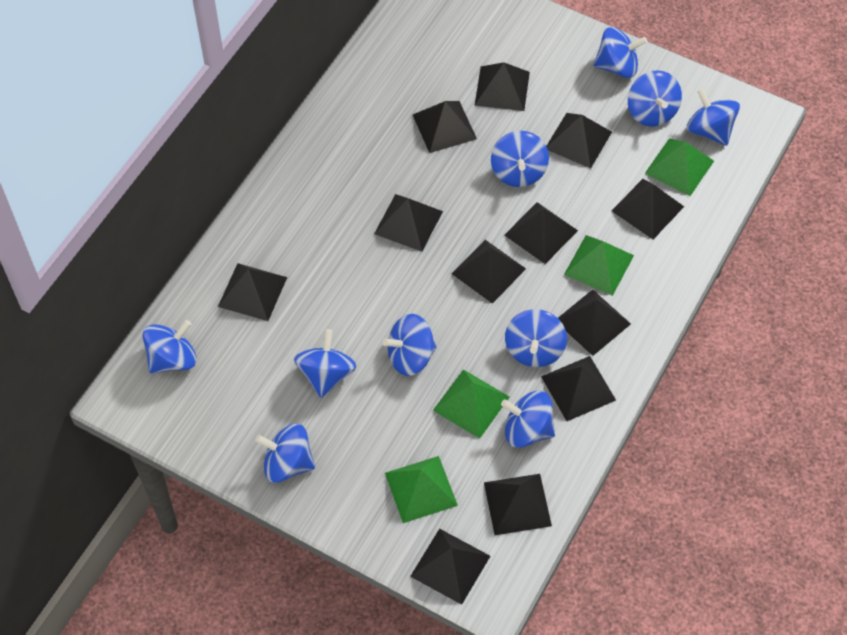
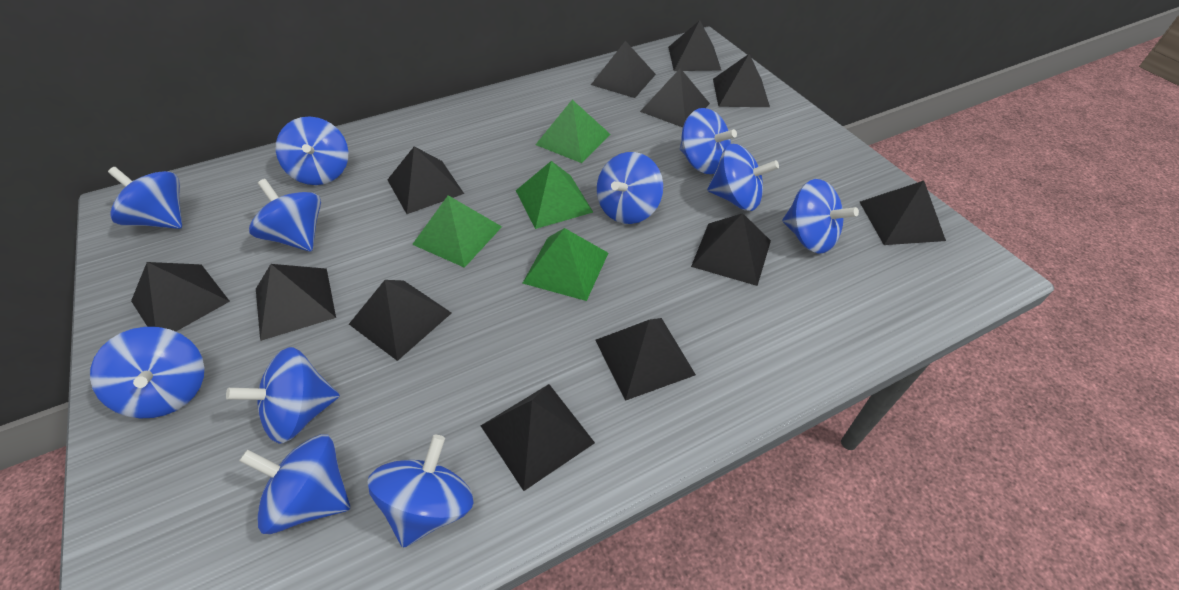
blue spinning top: [142,320,197,374] [255,423,315,483] [294,329,356,398] [383,314,436,376] [491,131,549,187] [501,391,555,448] [505,309,567,367] [593,27,647,78] [628,70,682,127] [687,88,740,146] = 10 -> [90,327,204,418] [108,167,182,229] [226,347,340,444] [239,434,350,534] [249,179,321,252] [276,116,348,185] [367,435,474,547] [597,152,663,224] [680,108,737,174] [707,144,779,211] [782,179,859,253] = 11

